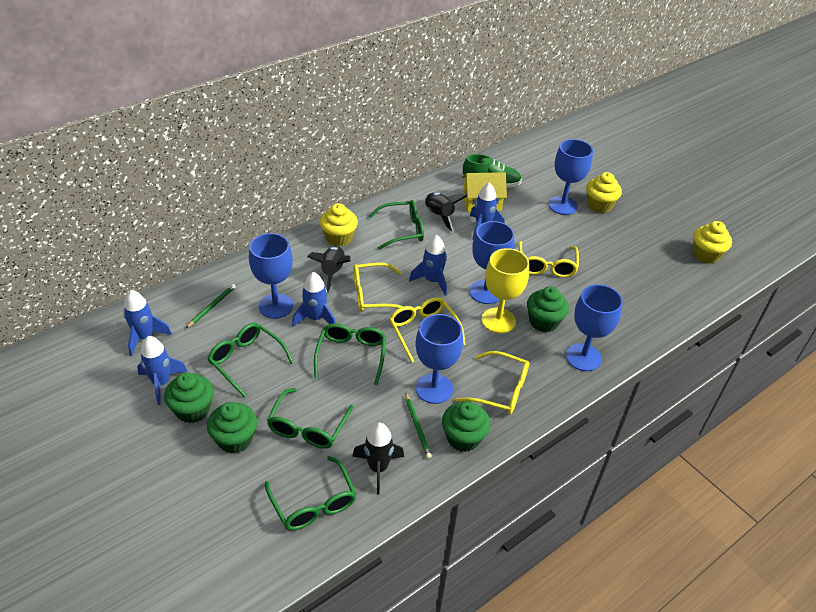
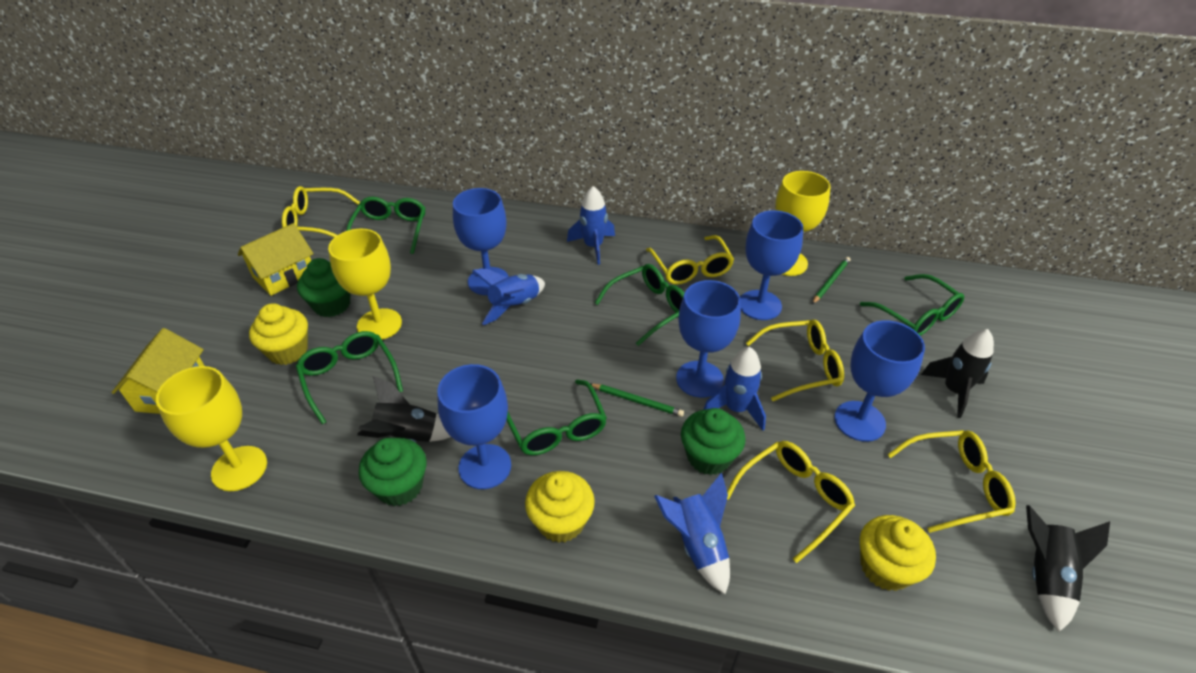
blue rocket: [123,290,172,356] [137,336,188,405] [292,272,336,327] [409,235,447,296] [470,182,505,240] = 5 -> [472,269,545,325] [567,186,615,265] [654,473,730,595] [703,347,766,430] = 4
green cupcake: [164,372,214,423] [207,402,257,454] [442,401,490,452] [527,287,569,332] = 4 -> [297,258,351,317] [359,437,427,506] [681,408,746,475] = 3
green shoe: [462,154,522,187] = 1 -> none = 0
yellow glasses: [353,262,404,312] [389,297,466,363] [456,351,529,415] [519,241,579,278] = 4 -> [282,186,360,238] [646,235,734,285] [727,441,855,563] [746,319,844,401] [887,430,1016,533] = 5
yellow goblet: [482,248,529,333] = 1 -> [156,366,267,491] [328,229,402,340] [775,171,831,276] = 3
yellow house: [462,172,507,212] = 1 -> [111,328,205,414] [238,223,314,296] = 2

